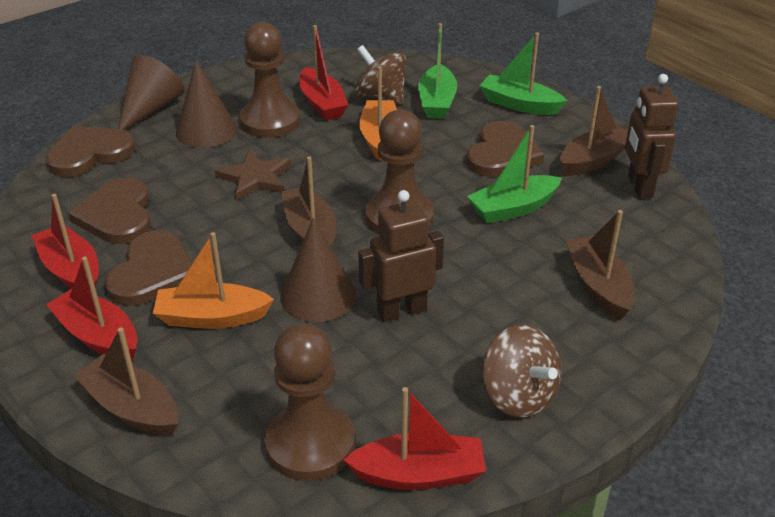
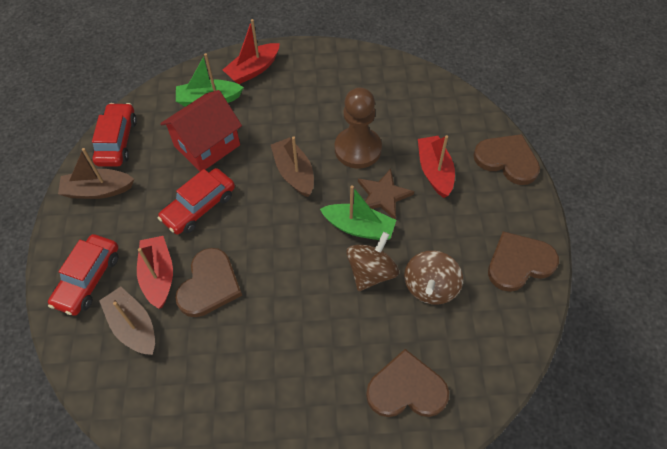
brown boat: [74,327,178,435] [281,157,336,247] [560,86,628,176] [566,210,635,320] = 4 -> [58,148,134,199] [99,287,155,355] [271,136,314,197] = 3
brown cone: [118,55,185,130] [176,60,237,148] [280,218,356,322] = 3 -> none = 0
brown pawn: [240,22,300,138] [265,323,355,481] [365,110,434,234] = 3 -> [335,87,382,169] = 1
brown robot: [358,190,444,322] [625,74,679,199] = 2 -> none = 0
green boat: [418,23,457,119] [467,125,562,223] [479,32,567,115] = 3 -> [176,53,244,107] [320,185,396,240] = 2
orange boat: [153,232,274,329] [359,66,397,161] = 2 -> none = 0
red boat: [31,194,99,289] [46,257,138,361] [299,25,349,121] [344,387,486,490] = 4 -> [137,236,173,309] [223,19,280,84] [418,135,455,198] = 3
red car: none = 0 -> [48,234,118,316] [92,103,137,167] [158,168,235,234] = 3
red house: none = 0 -> [160,90,242,172] = 1

